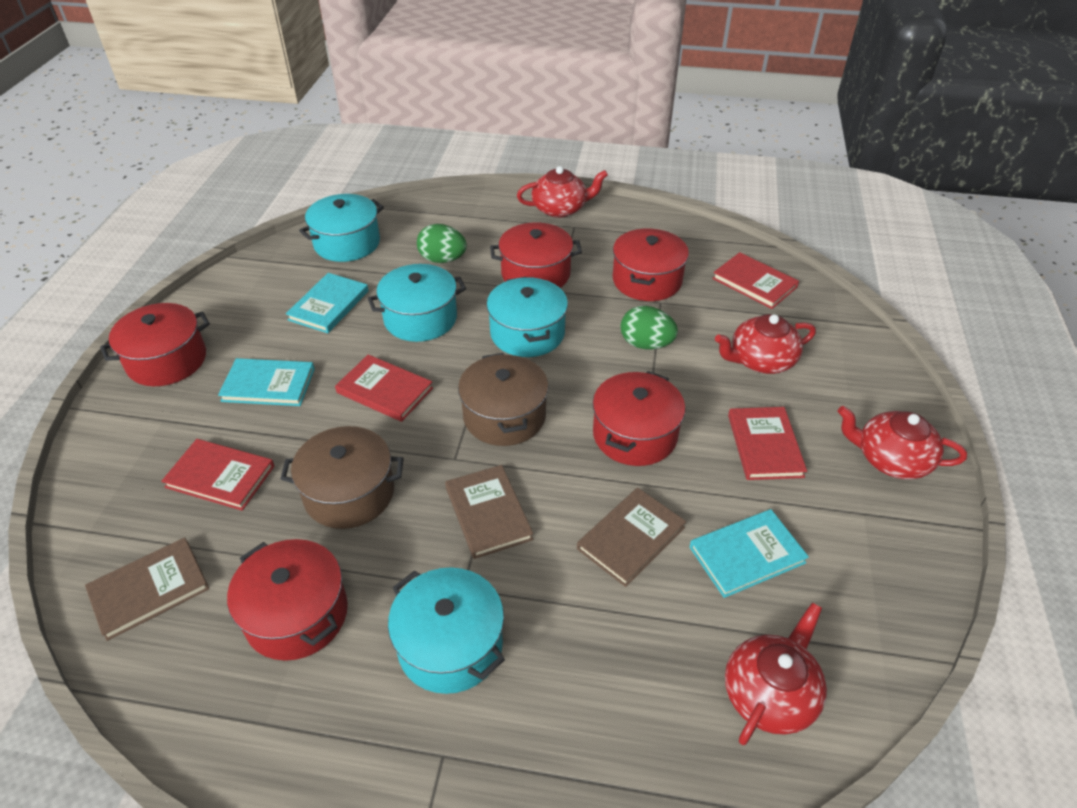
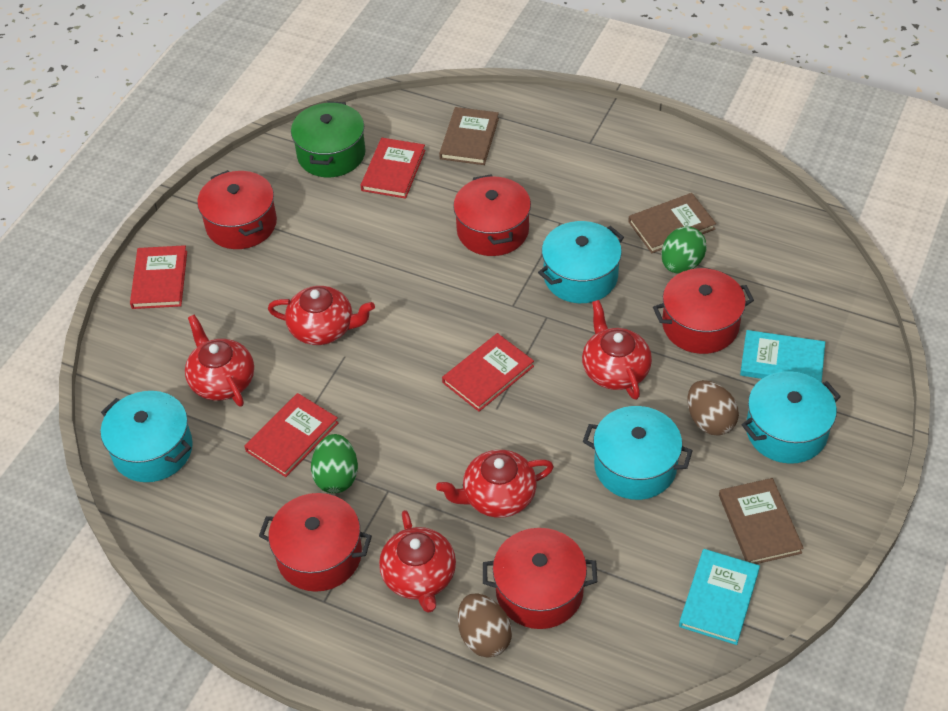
brown egg: none = 0 -> [458,593,512,658] [687,380,739,436] = 2
brown pot: [280,426,404,529] [458,353,549,446] = 2 -> none = 0
green pot: none = 0 -> [291,101,366,177] = 1
red teapot: [517,166,608,218] [715,314,816,374] [725,603,827,745] [838,406,967,479] = 4 -> [185,315,254,407] [268,286,375,345] [379,510,456,613] [436,450,554,518] [582,300,652,400] = 5
turquoise book: [218,358,315,406] [286,273,369,333] [690,509,809,598] = 3 -> [679,549,760,645] [740,330,825,382] = 2

